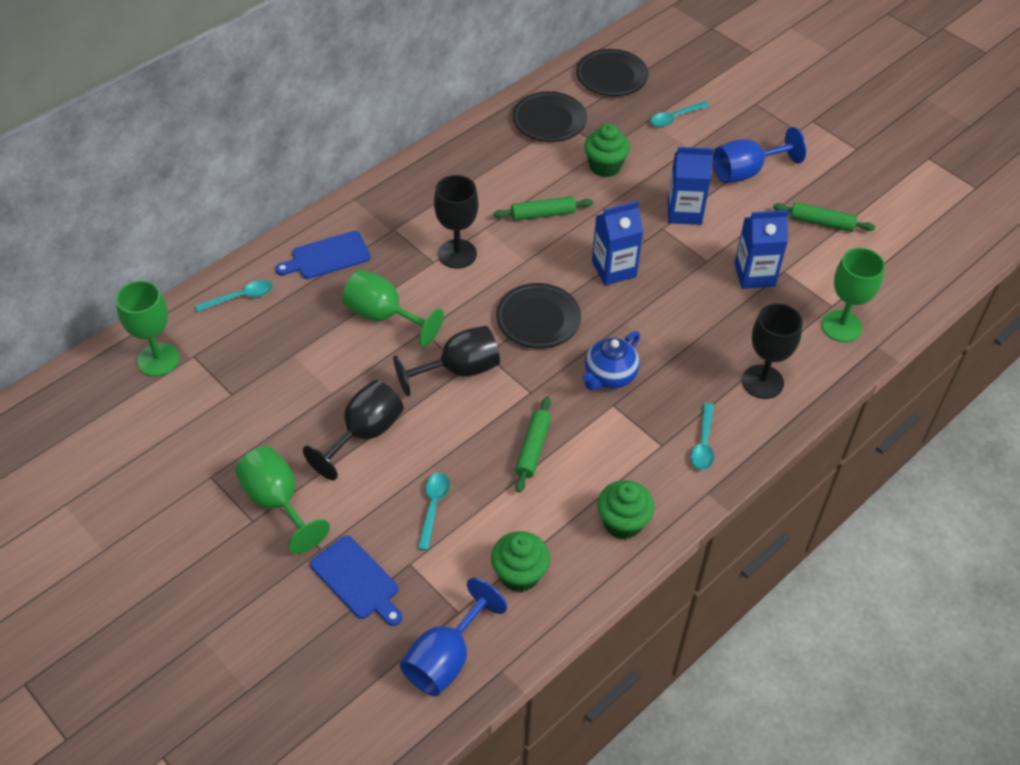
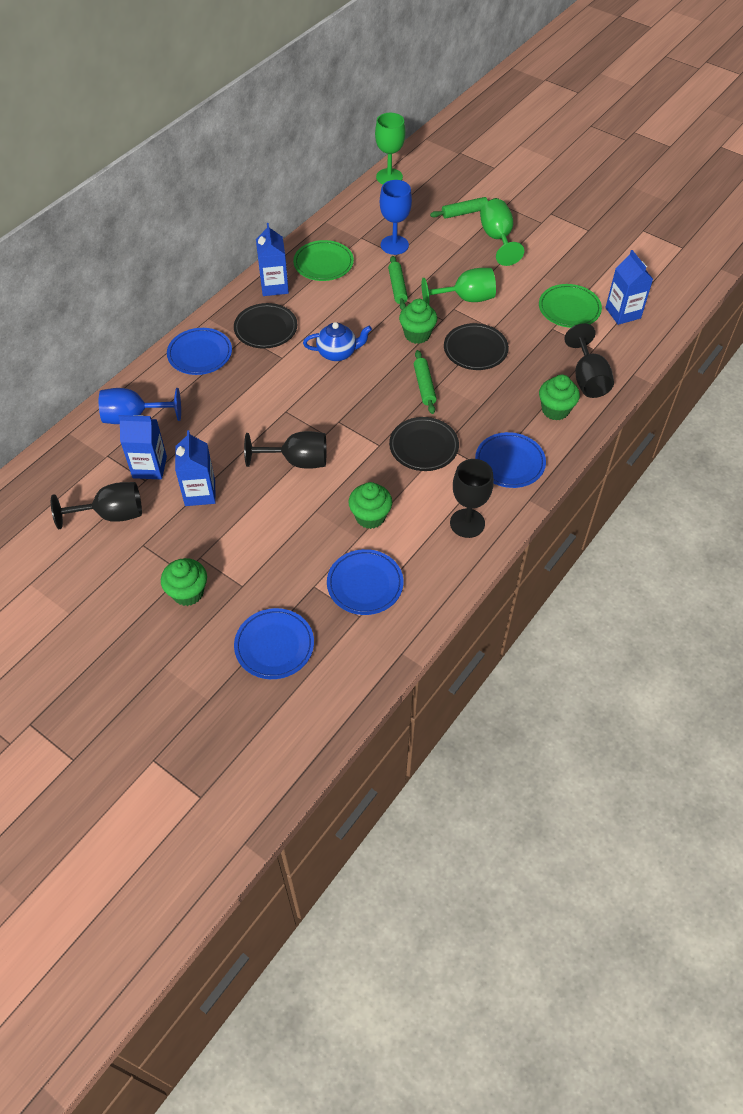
blue carton: [592,201,643,285] [668,147,713,225] [734,210,789,289] = 3 -> [118,415,167,479] [175,430,216,506] [256,223,289,296] [605,250,653,325] = 4
blue cutting board: [275,231,371,279] [310,536,402,626] = 2 -> none = 0
blue plate: none = 0 -> [167,328,232,375] [234,608,314,679] [327,549,403,615] [475,432,546,488] = 4
green cupcake: [491,531,550,592] [584,124,630,177] [597,480,655,539] = 3 -> [161,558,207,606] [348,482,392,529] [399,299,437,344] [539,375,580,421] = 4
green goblet: [116,280,180,377] [235,446,330,554] [342,269,444,347] [821,248,885,342] = 4 -> [375,113,405,184] [421,268,496,304] [480,199,524,266] = 3
green plate: none = 0 -> [293,240,354,281] [539,284,602,328] = 2
turquoise spoon: [195,280,272,312] [418,473,450,550] [651,101,710,127] [691,403,714,470] = 4 -> none = 0

